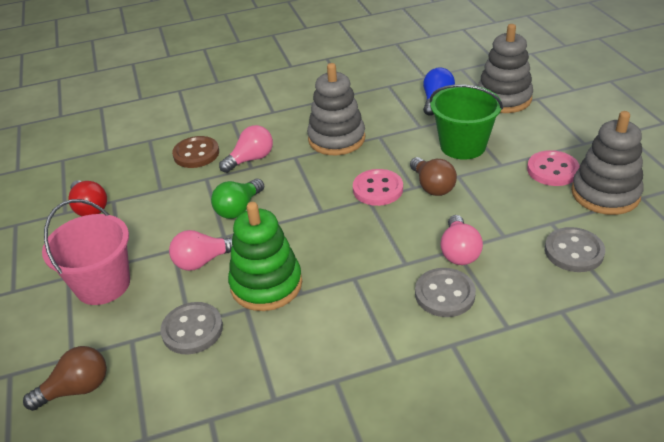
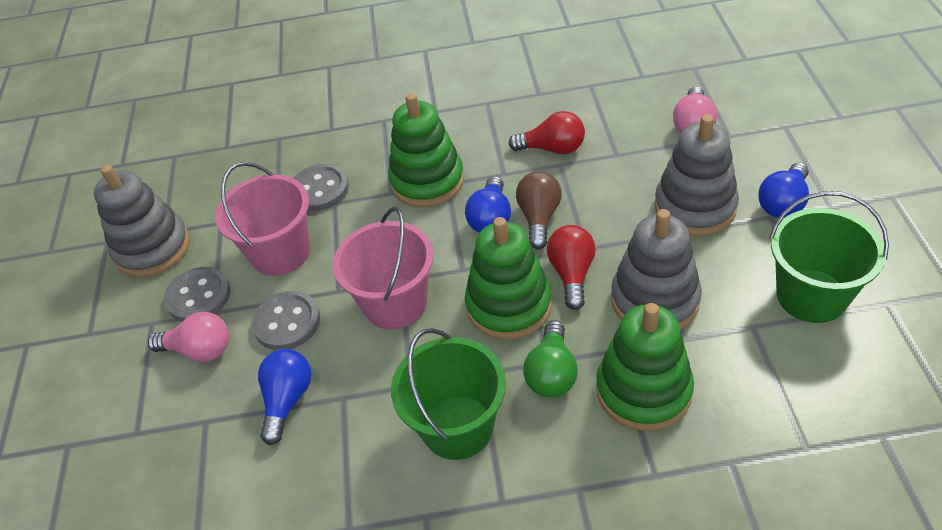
blue light bulb: [423,68,455,116] = 1 -> [258,349,312,445] [465,176,511,233] [758,162,809,218] = 3
brown button: [172,136,219,168] = 1 -> none = 0
brown light bulb: [23,346,107,411] [410,157,457,196] = 2 -> [516,171,562,249] = 1
green bucket: [429,84,503,160] = 1 -> [391,328,506,460] [769,191,889,323] = 2
green stacking toy: [228,202,302,311] = 1 -> [388,93,464,207] [465,217,552,340] [596,303,694,431] = 3
pink bucket: [42,199,130,305] = 1 -> [215,162,310,276] [333,207,434,330] = 2
pink button: [353,169,403,206] [527,150,580,186] = 2 -> none = 0
pink light bulb: [169,230,232,271] [219,125,273,173] [440,215,483,265] = 3 -> [148,312,229,362] [673,87,717,133] = 2
red light bulb: [69,180,107,216] = 1 -> [508,111,585,154] [547,225,596,310] = 2

